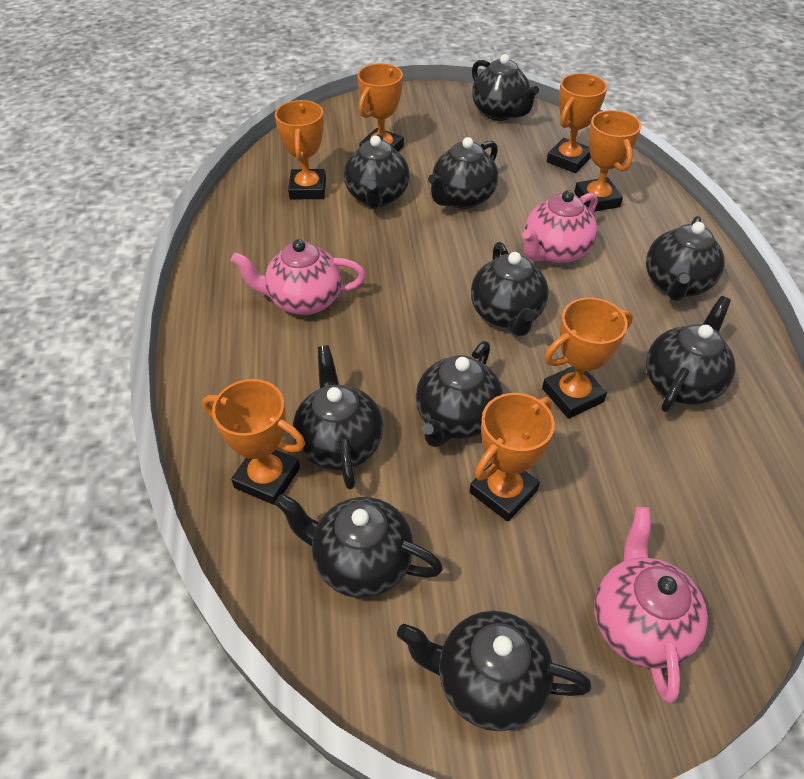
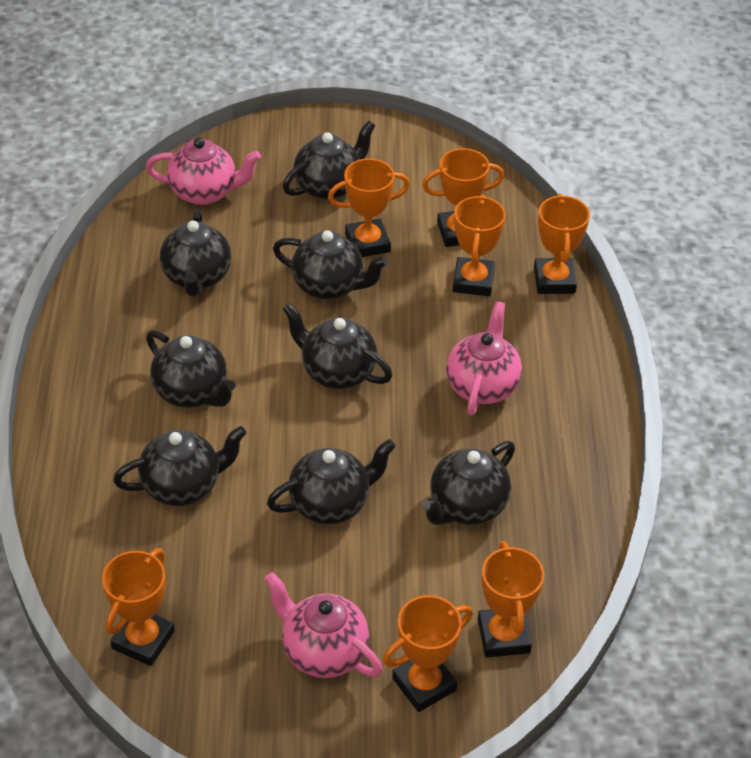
black teapot: [275,494,443,598] [293,345,383,490] [344,134,410,209] [397,611,591,731] [416,341,503,447] [428,137,498,209] [471,242,549,336] [472,54,539,121] [646,216,725,301] [646,296,736,412] = 10 -> [113,426,247,506] [146,330,236,408] [160,209,232,297] [267,439,396,524] [273,230,388,300] [283,121,376,200] [283,303,392,389] [422,441,515,525] = 8

